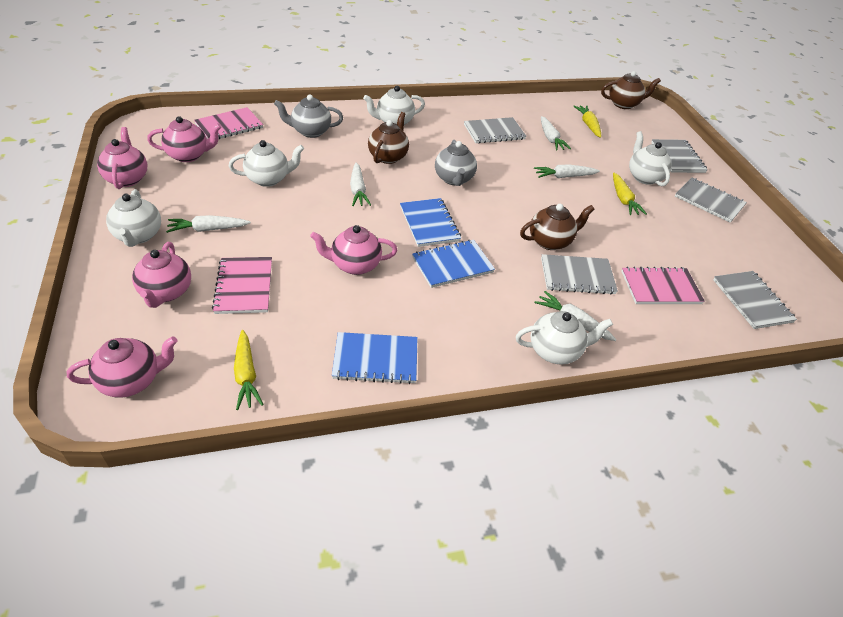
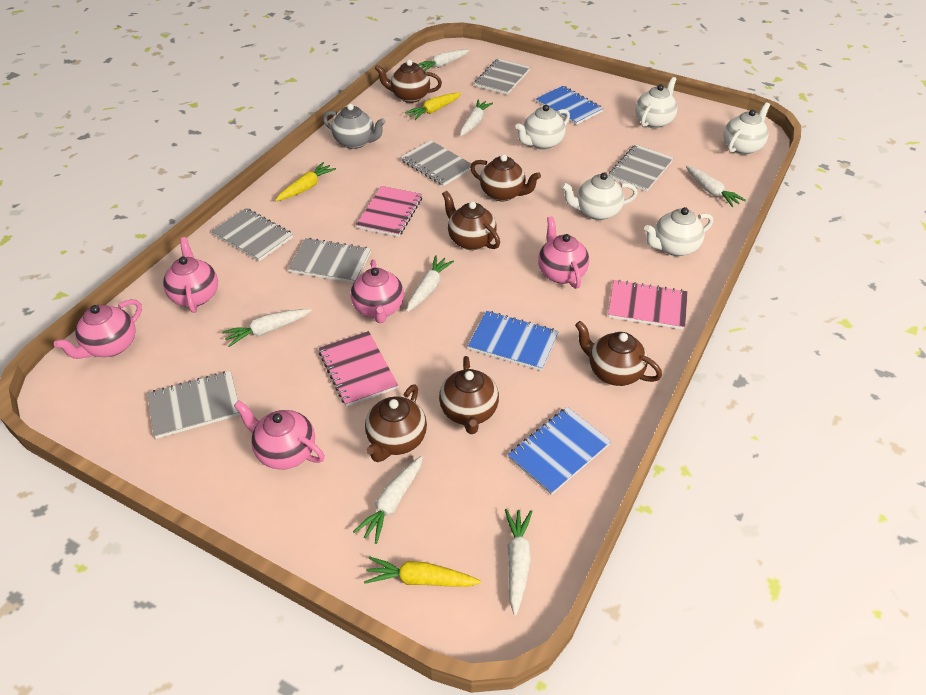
brown teapot: [368,112,409,164] [520,204,594,250] [601,71,661,109] = 3 -> [365,384,427,462] [375,60,442,103] [439,356,499,434] [442,191,500,250] [470,154,541,201] [575,321,662,386] = 6
grey notebook: [464,117,526,143] [541,254,618,295] [651,139,708,173] [675,177,747,223] [713,271,797,329] = 5 -> [147,371,240,439] [211,208,293,261] [288,238,371,283] [401,140,471,186] [474,59,530,95] [608,144,674,192] = 6
grey teapot: [274,94,343,138] [435,140,477,186] = 2 -> [323,104,385,149] = 1
white carrot: [166,215,251,233] [350,163,371,206] [534,165,600,178] [535,291,617,341] [541,116,571,150] = 5 -> [222,309,311,347] [353,456,423,544] [406,255,454,312] [418,49,469,71] [460,100,493,136] [505,509,533,616] [685,165,746,207] = 7

